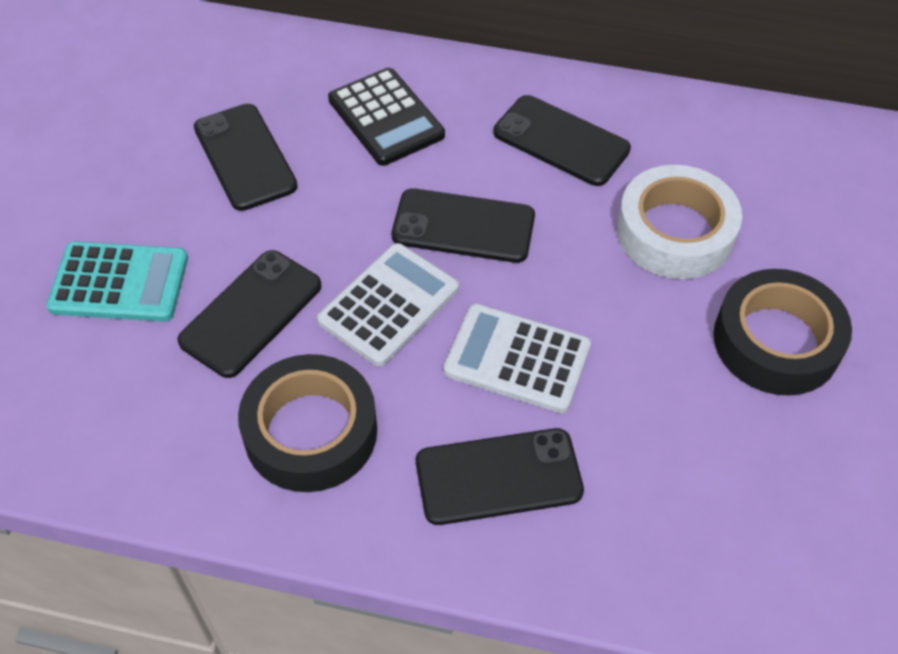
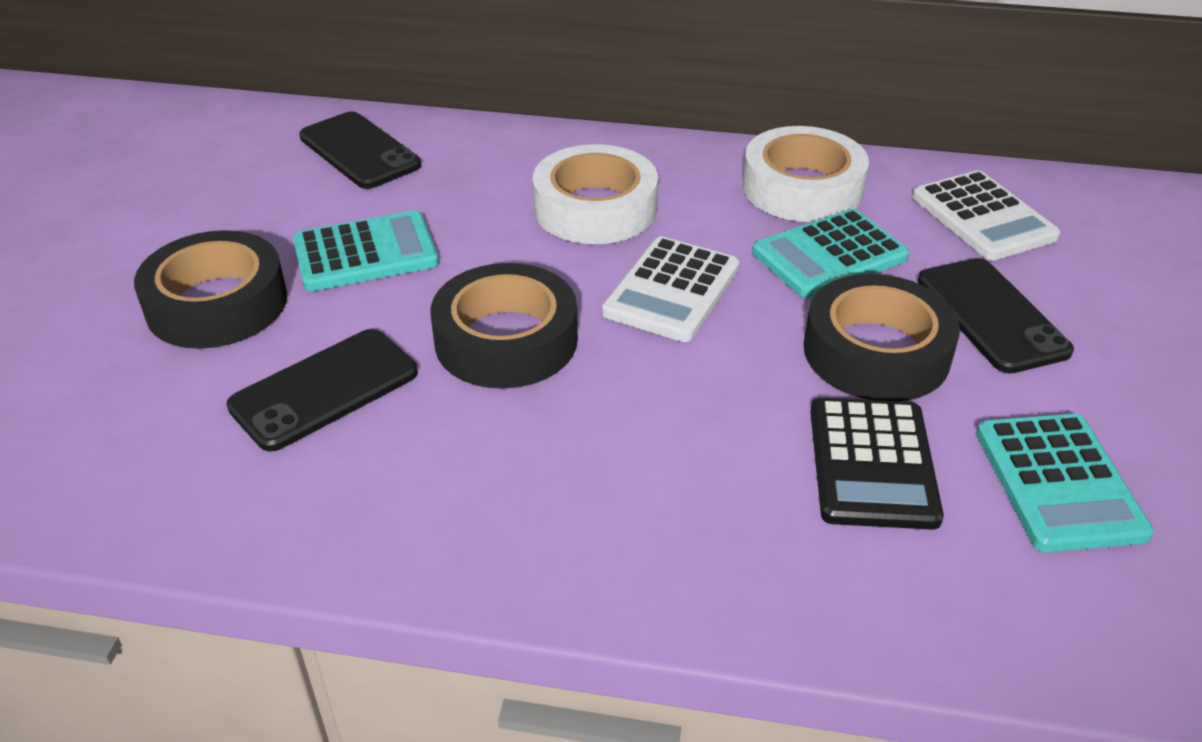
black phone: [177,250,321,378] [194,104,298,211] [392,188,535,263] [416,428,584,525] [494,95,631,186] = 5 -> [226,329,418,452] [299,111,421,189] [918,258,1074,374] = 3
black tape: [238,354,377,492] [713,269,852,396] = 2 -> [134,230,287,349] [431,263,578,389] [804,274,960,401] = 3
turquoise calculator: [46,242,188,322] = 1 -> [293,211,439,291] [752,209,909,298] [976,414,1154,552] = 3
white tape: [617,165,742,279] = 1 -> [533,144,658,244] [742,126,869,222] = 2

